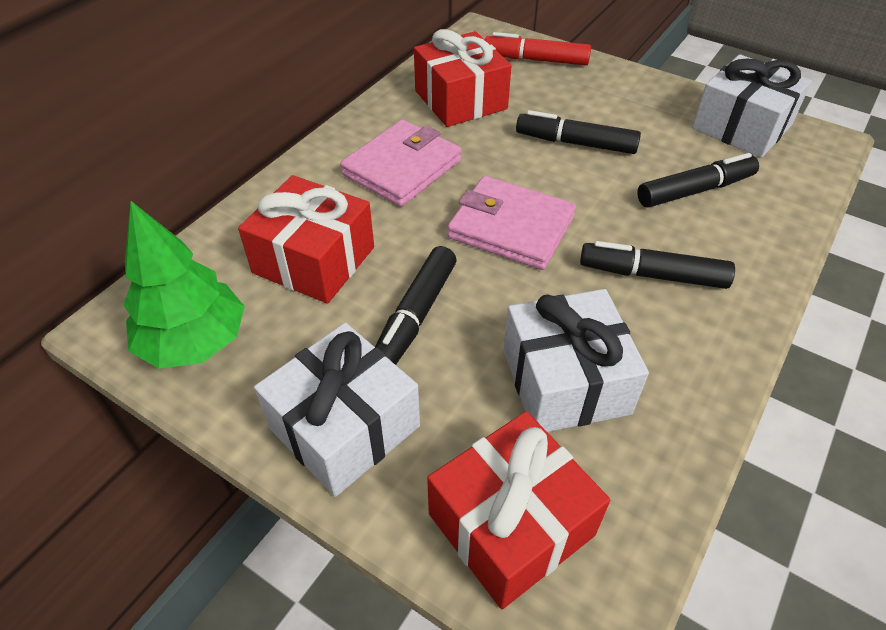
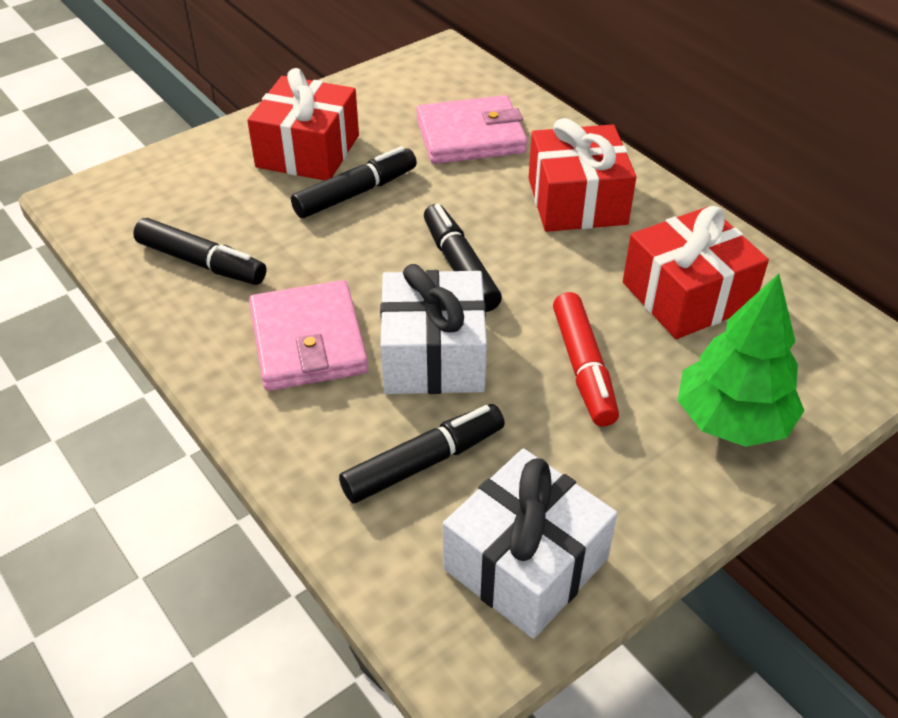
white gift: [254,323,420,497] [503,289,649,432] [692,54,812,158] = 3 -> [380,264,487,394] [443,448,618,639] = 2

